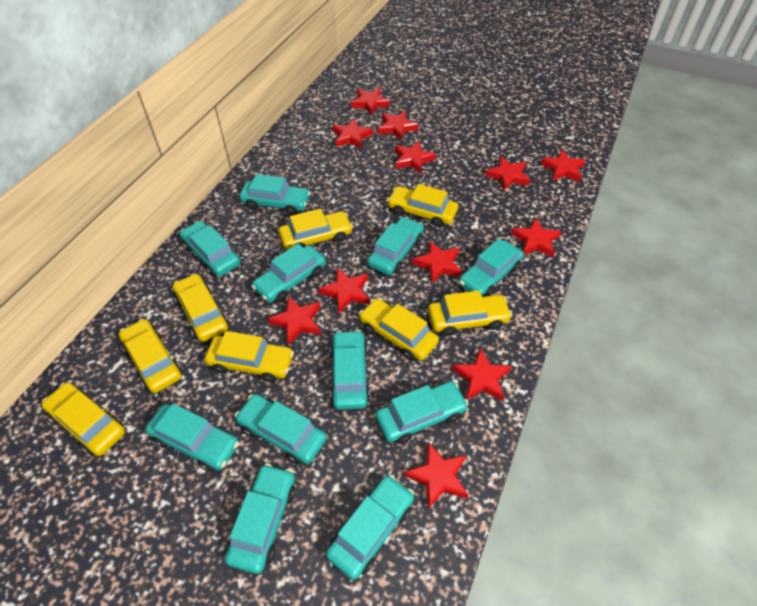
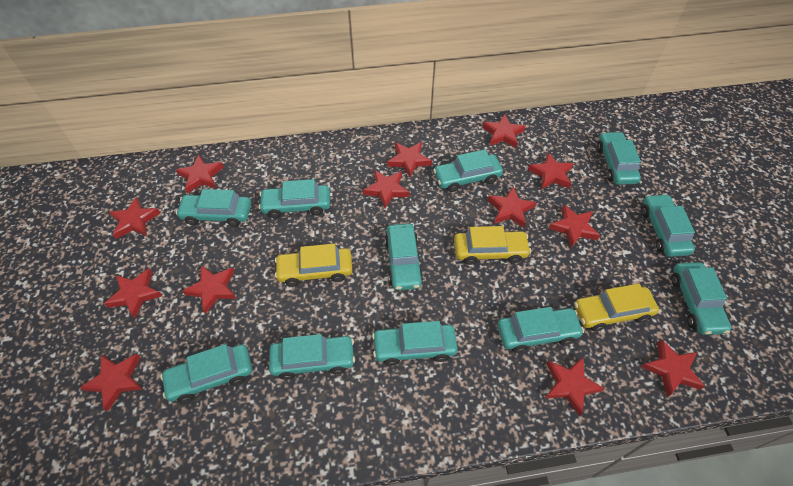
red star: [268,296,321,345] [318,268,370,313] [332,118,373,149] [351,88,390,116] [378,111,419,141] [394,141,436,174] [404,442,468,509] [412,241,462,284] [452,348,512,401] [485,156,530,191] [511,218,561,257] [541,149,586,182] = 12 -> [80,354,143,411] [104,268,162,318] [109,197,160,239] [176,154,224,193] [183,265,237,314] [363,170,410,208] [387,142,432,178] [482,114,526,148] [488,186,536,228] [528,152,574,190] [545,357,605,416] [549,204,600,248] [642,339,705,397] = 13
yellow car: [41,382,125,456] [119,319,182,393] [172,273,228,342] [205,331,294,382] [278,209,353,250] [359,298,439,361] [387,184,458,227] [428,291,512,336] = 8 -> [275,244,352,286] [454,226,531,265] [574,284,659,331] = 3

